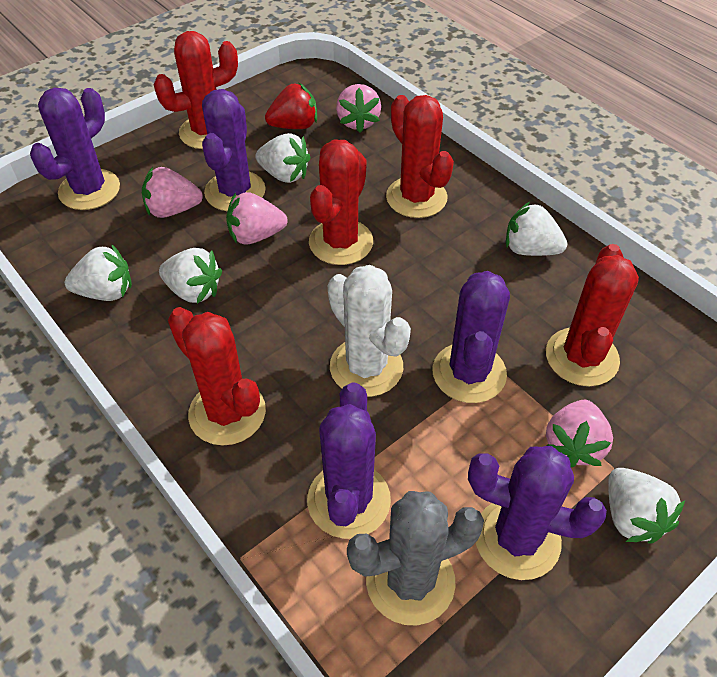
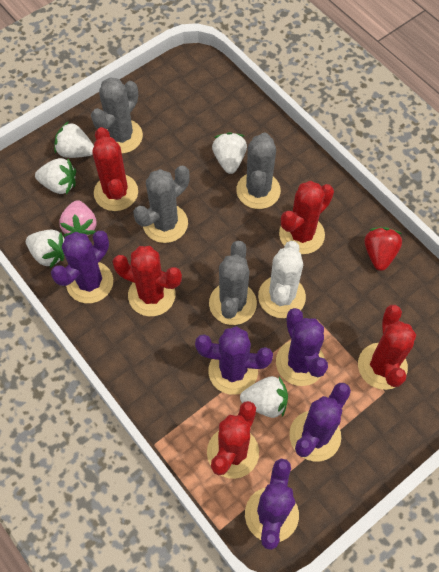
grey cactus: [347,491,484,625] = 1 -> [91,77,143,154] [133,165,190,243] [209,241,257,325] [236,132,281,209] = 4
pink strawberry: [142,167,203,218] [226,192,288,244] [336,84,381,133] [546,400,613,467] = 4 -> [59,200,96,237] = 1

